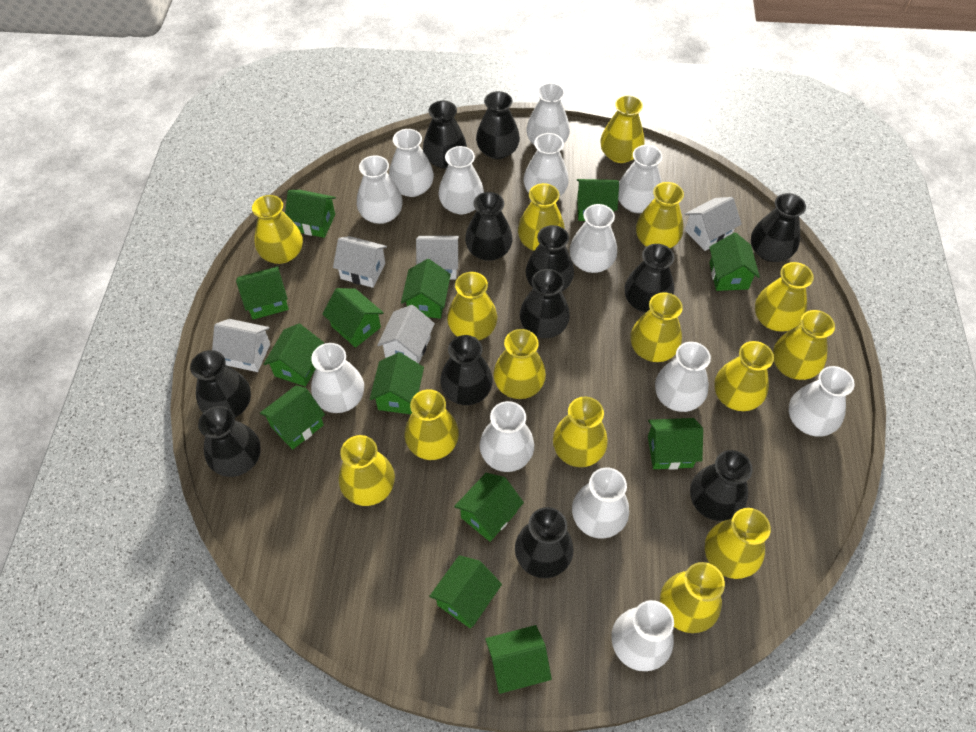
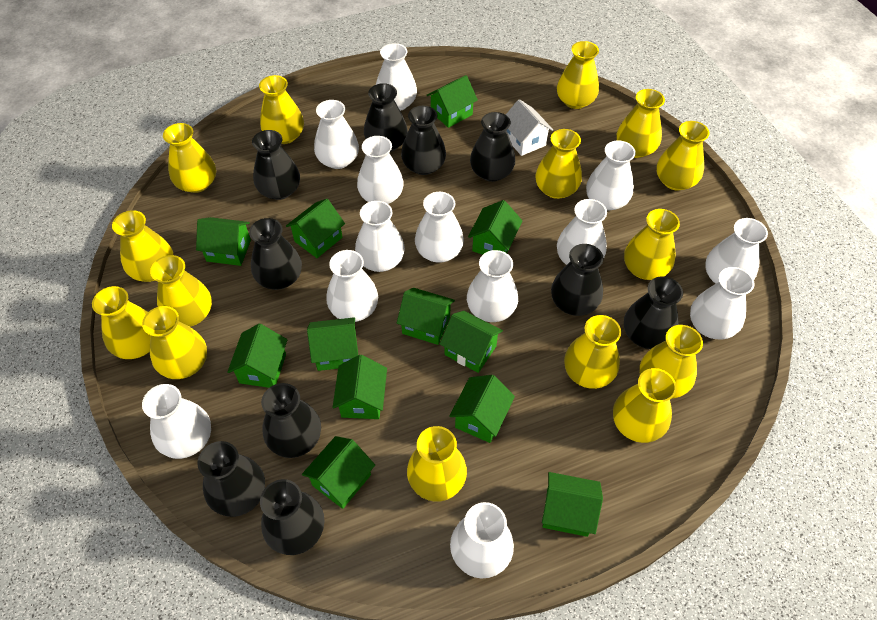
black vase: [190,350,251,417] [198,406,261,477] [423,101,467,169] [440,335,493,405] [465,192,513,261] [476,91,520,159] [515,507,573,578] [520,269,570,338] [526,225,574,291] [625,244,674,313] [690,450,753,521] [751,193,806,262] = 12 -> [197,441,265,517] [249,218,302,290] [252,130,300,200] [260,479,325,555] [261,383,321,458] [364,83,408,152] [401,106,446,175] [470,112,515,182] [551,244,604,316] [624,276,683,349] = 10
green house: [236,266,289,320] [260,385,325,450] [264,324,324,386] [285,190,336,238] [322,288,384,348] [370,352,424,414] [401,259,451,319] [429,555,502,628] [454,473,524,542] [485,625,552,694] [577,179,619,221] [648,418,703,470] [709,233,760,291] = 13 -> [196,217,251,266] [227,324,287,388] [286,199,345,258] [302,436,375,509] [307,317,358,371] [332,355,387,419] [397,288,455,345] [426,75,478,128] [440,311,503,373] [449,375,515,443] [468,200,523,255] [542,472,603,537] = 12
white house: [212,319,270,372] [333,236,387,288] [377,305,435,364] [416,236,459,280] [685,197,742,251] = 5 -> [506,99,553,156] = 1

